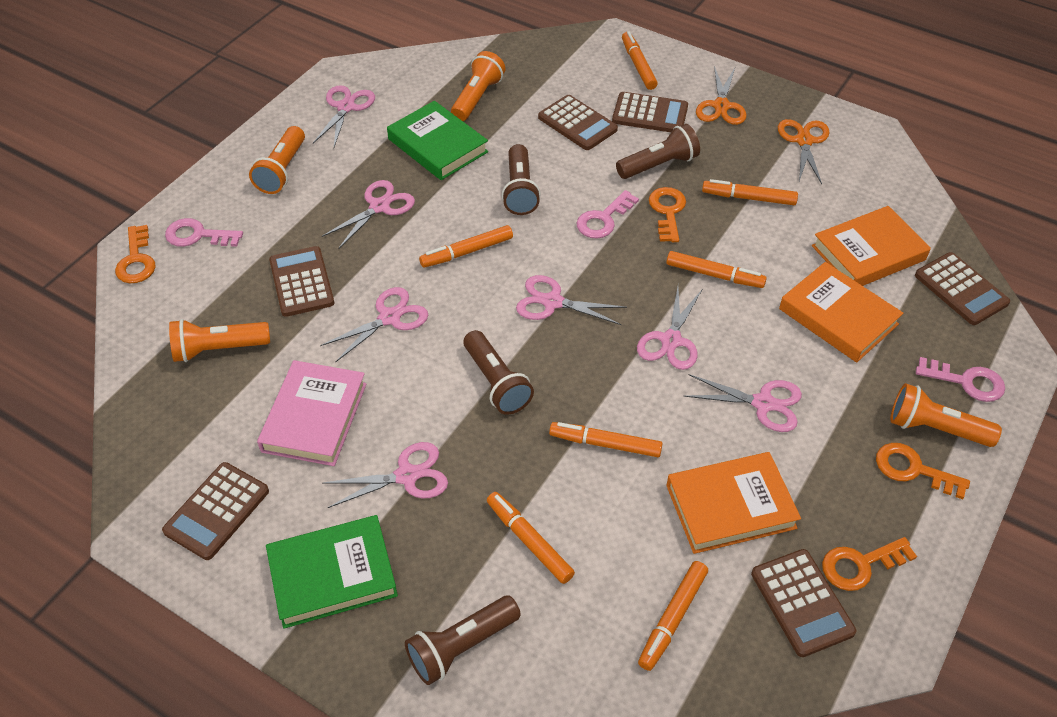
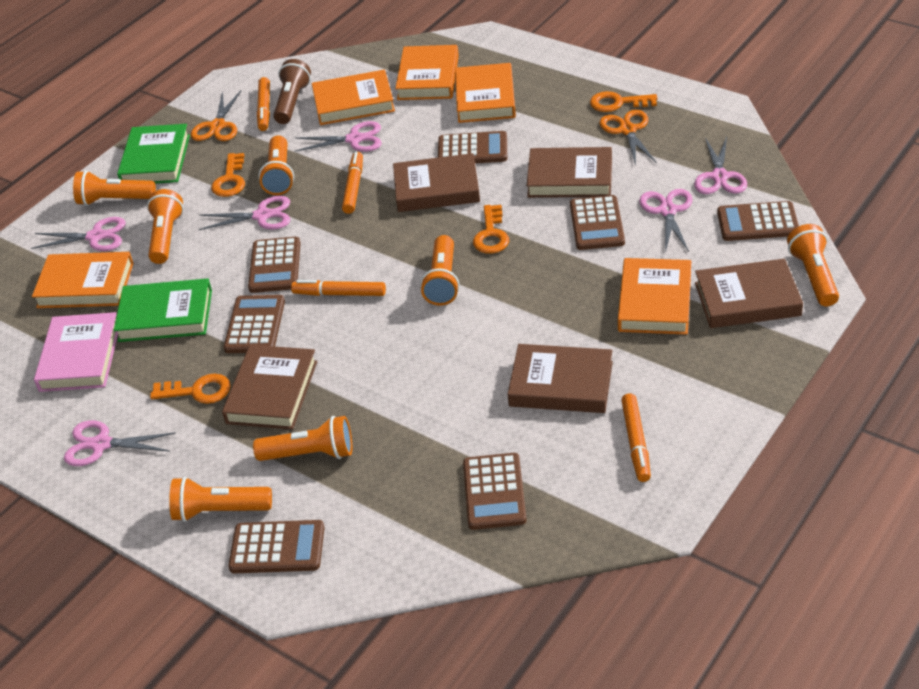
brown book: none = 0 -> [222,345,317,430] [393,153,480,212] [508,344,613,413] [526,147,612,198] [695,259,803,328] = 5
brown calculator: [162,462,269,560] [269,246,334,317] [538,95,618,150] [612,92,688,132] [751,549,856,657] [915,252,1010,325] = 6 -> [224,295,285,353] [228,520,325,573] [248,237,301,293] [438,131,507,163] [463,453,527,530] [570,195,625,250] [717,201,799,241] = 7
brown flashlight: [405,596,521,685] [463,330,534,415] [502,144,541,215] [616,124,700,179] = 4 -> [273,59,311,124] = 1
orange book: [666,452,801,554] [779,262,903,362] [812,206,931,286] = 3 -> [32,252,134,308] [312,70,395,125] [395,45,459,100] [455,63,516,123] [618,258,691,335] = 5
orange flashlight: [169,319,270,362] [249,126,305,194] [451,51,505,121] [890,383,1002,447] = 4 -> [73,170,156,206] [147,189,184,264] [169,477,272,522] [253,416,352,461] [258,135,294,195] [420,235,460,306] [787,224,839,306] = 7
orange marker: [419,225,513,268] [487,492,575,584] [549,422,663,457] [622,32,658,90] [638,561,708,671] [666,251,767,288] [702,179,798,205] = 7 -> [257,77,270,131] [291,280,386,296] [342,152,363,214] [621,393,651,482] = 4
pink key: [165,218,243,247] [576,190,639,239] [916,357,1005,402] = 3 -> none = 0
pink scissors: [313,85,375,147] [320,287,428,363] [322,180,415,248] [323,442,448,508] [516,275,627,325] [637,287,702,370] [684,374,802,432] = 7 -> [31,217,126,251] [64,420,176,466] [199,196,290,230] [295,121,382,152] [639,189,693,253] [694,137,747,194] = 6

